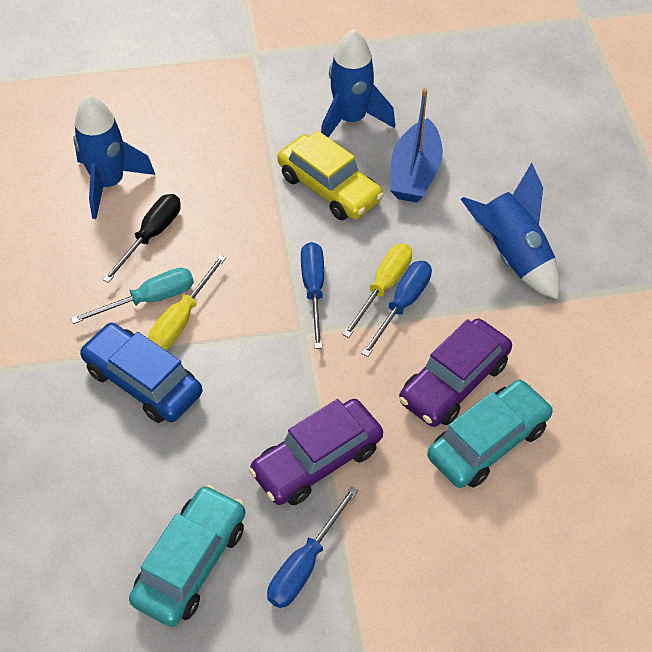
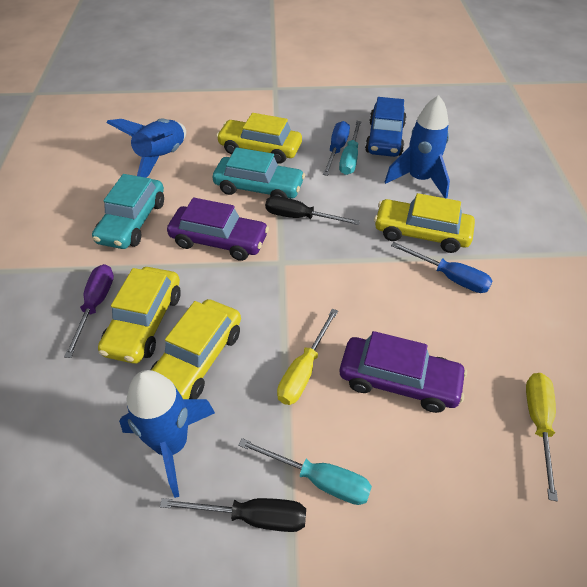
black screwdriver: [102,194,181,283] = 1 -> [160,498,306,532] [265,196,360,225] = 2
blue boat: [390,88,443,203] = 1 -> none = 0
blue screwdriver: [267,486,358,608] [301,242,324,349] [361,261,432,357] = 3 -> [323,121,350,176] [391,242,493,293] = 2
purple screwdriver: none = 0 -> [64,264,114,358] = 1
turquoise screwdriver: [71,268,194,324] = 1 -> [238,438,372,505] [339,121,361,175] = 2
yellow car: [278,131,384,220] = 1 -> [98,267,181,364] [151,299,241,399] [216,113,302,164] [374,193,475,253] = 4

